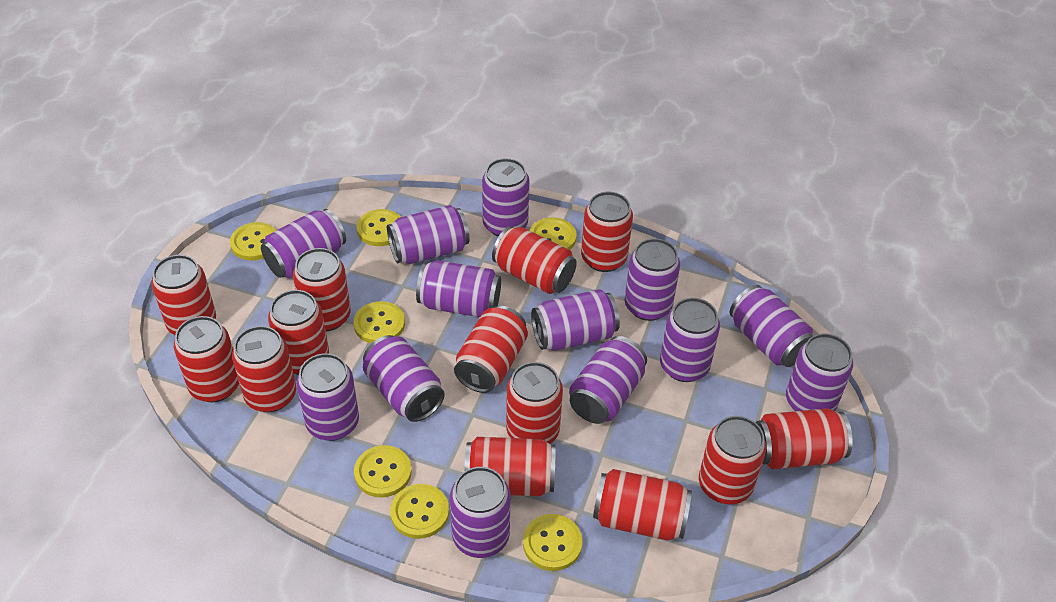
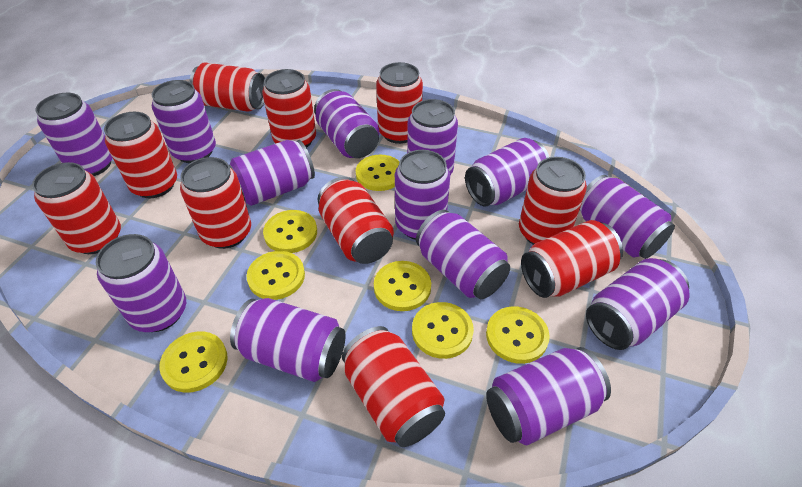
red can: [151,255,216,335] [174,316,239,402] [232,326,296,412] [268,290,329,375] [293,248,351,331] [454,306,528,393] [464,437,556,496] [492,226,577,294] [506,362,563,444] [581,192,633,272] [593,469,692,541] [699,416,766,505] [755,408,853,469] = 13 -> [32,162,121,254] [104,112,177,198] [180,157,251,249] [189,62,265,112] [262,69,316,148] [318,177,394,264] [342,326,445,447] [376,62,423,144] [519,157,587,245] [521,220,623,298] = 10

